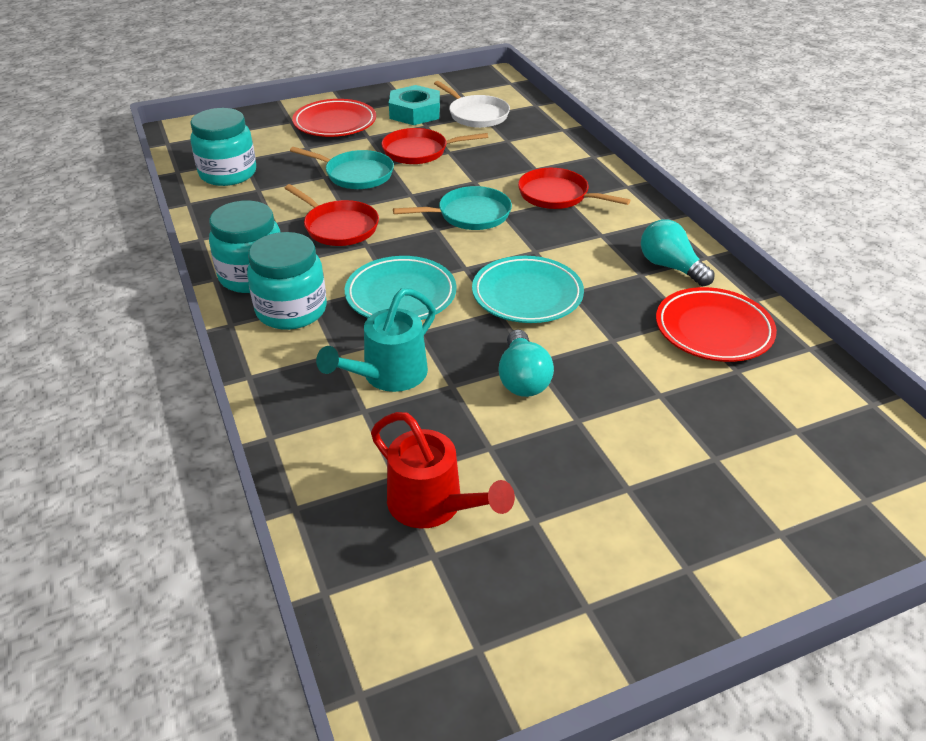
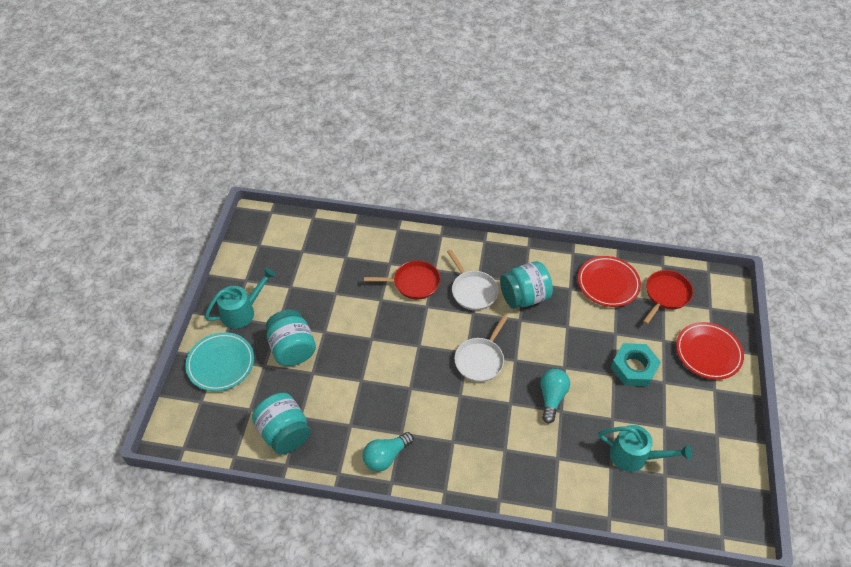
red pan: [285,184,379,246] [381,128,488,164] [518,168,630,209] = 3 -> [364,260,440,299] [643,270,693,324] = 2
red watering can: [371,412,515,529] = 1 -> none = 0
turquoise pan: [290,147,394,189] [393,186,512,230] = 2 -> none = 0
turquoise plate: [345,256,457,320] [472,256,584,323] = 2 -> [186,332,254,391] = 1
turquoise watering can: [316,288,436,392] = 1 -> [205,268,276,329] [598,425,692,472] = 2
white pan: [434,81,510,128] = 1 -> [447,250,499,310] [454,315,508,382] = 2

